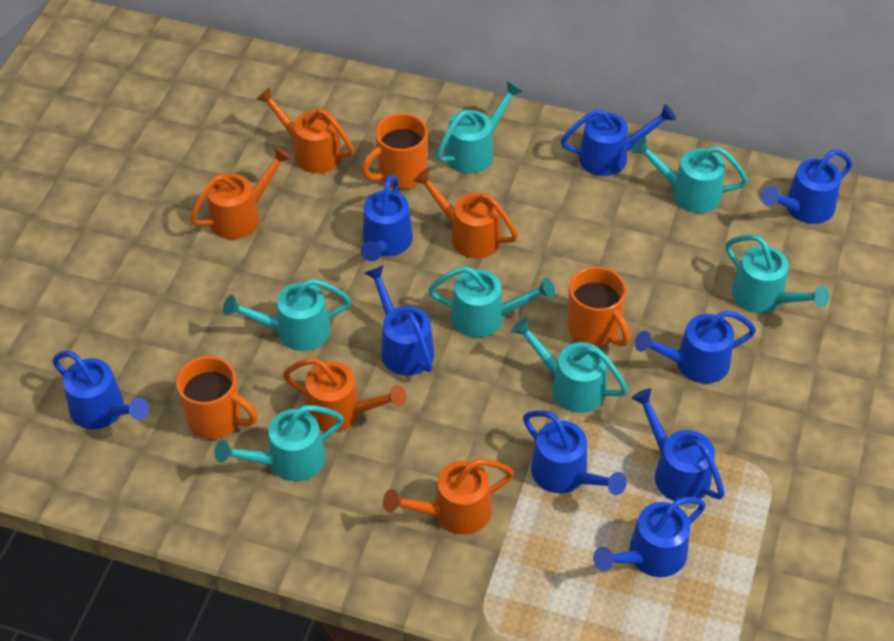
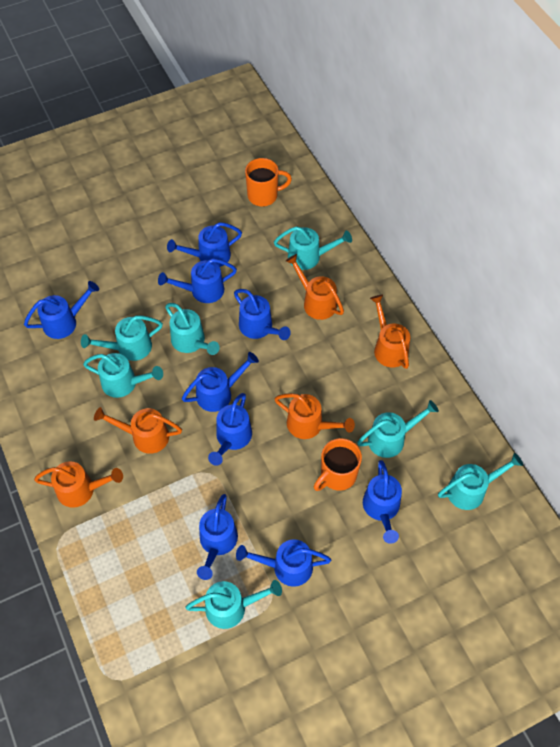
orange mug: [176,356,258,439] [362,113,428,189] [568,266,630,347] = 3 -> [245,158,292,207] [314,438,362,491] = 2

